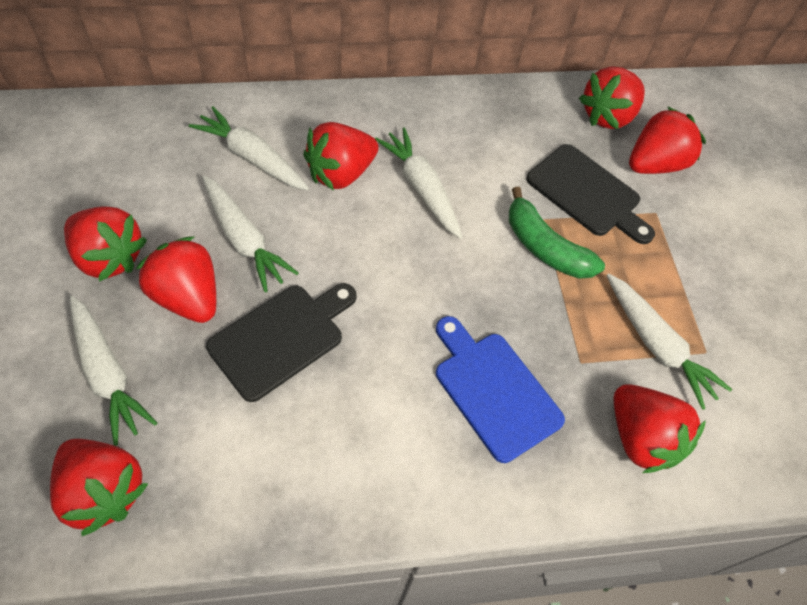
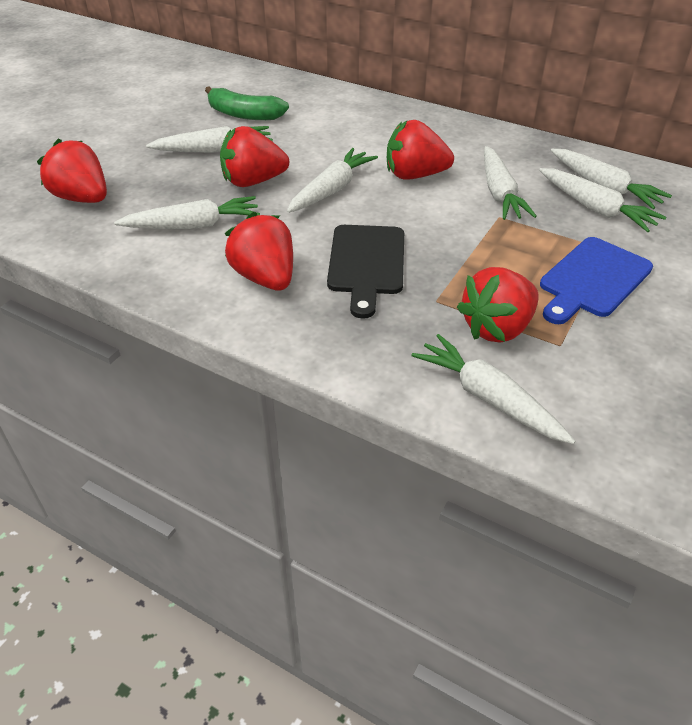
black cutting board: [206,283,356,402] [526,144,655,244] = 2 -> [327,225,404,319] = 1
red strawberry: [50,439,148,536] [64,206,147,282] [136,237,216,323] [303,122,379,190] [579,66,645,129] [614,384,706,473] [629,106,706,174] = 7 -> [37,138,107,203] [220,126,289,187] [225,212,293,291] [387,120,454,180] [457,267,539,343] = 5
white carrot: [70,296,157,446] [189,106,309,190] [202,176,298,292] [375,127,462,239] [607,274,732,410] = 5 -> [114,196,260,229] [146,126,273,153] [287,148,378,213] [411,334,575,444] [484,146,537,220] [539,168,666,232] [551,149,672,209] = 7

